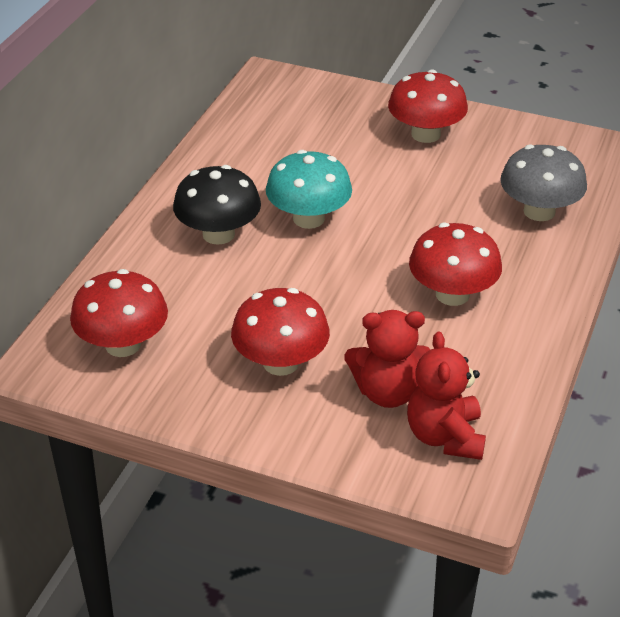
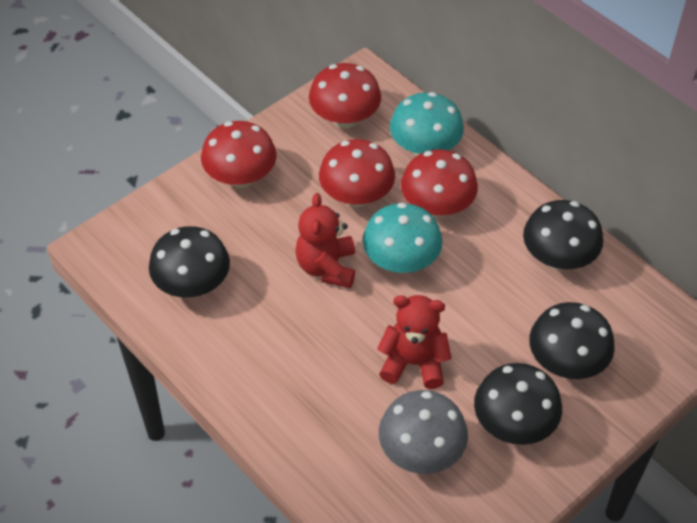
black mushroom: [173,165,261,245] = 1 -> [149,226,230,297] [474,363,562,445] [523,200,603,270] [529,302,615,379] = 4
turquoise mushroom: [266,150,352,229] = 1 -> [363,203,442,273] [390,92,464,156] = 2

